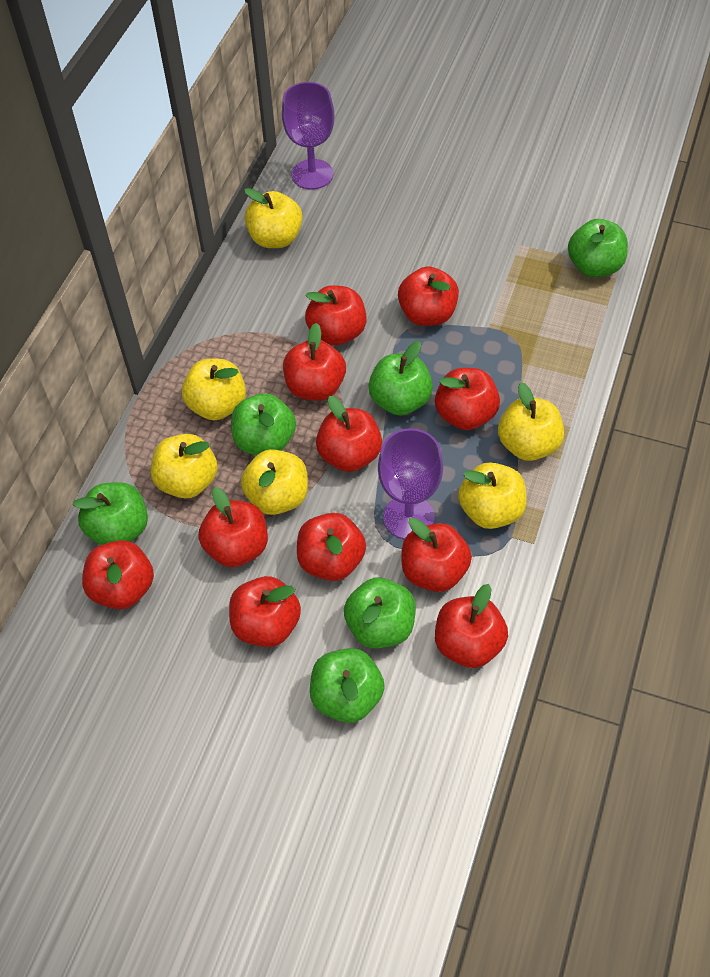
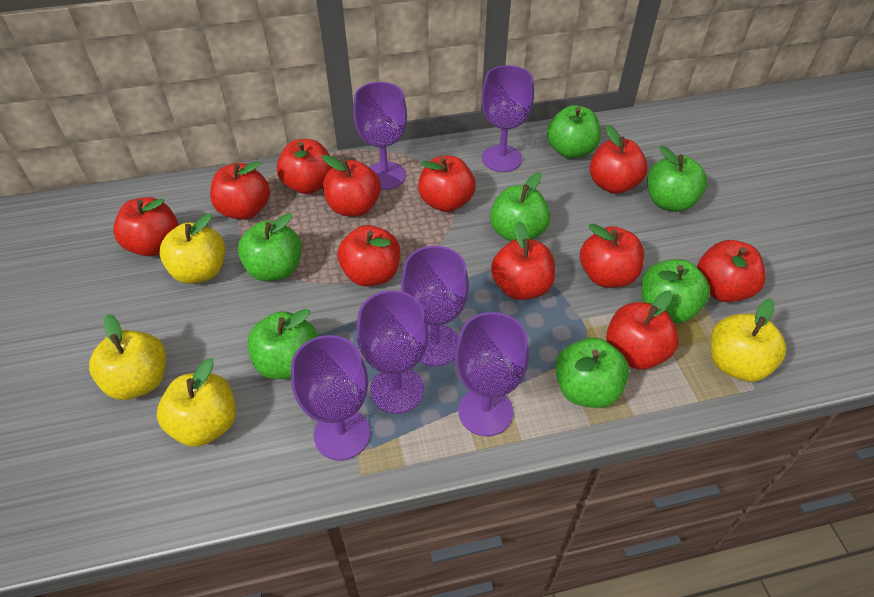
green apple: [73,482,148,545] [231,393,296,455] [310,648,385,723] [344,578,416,649] [368,341,433,416] [568,219,628,277] = 6 -> [238,213,302,282] [248,309,319,379] [490,172,551,241] [547,105,601,159] [555,337,629,408] [641,259,710,323] [647,146,707,212] = 7
purple goblet: [282,82,334,190] [378,428,443,539] = 2 -> [291,335,370,460] [353,82,407,190] [356,290,428,414] [401,246,469,367] [455,312,529,436] [482,65,534,172] = 6
yellow apple: [151,434,218,498] [182,359,246,420] [241,449,308,515] [244,188,303,248] [458,462,527,529] [498,382,564,461] = 6 -> [89,314,166,400] [157,358,236,447] [159,214,226,284] [711,298,786,382] = 4

